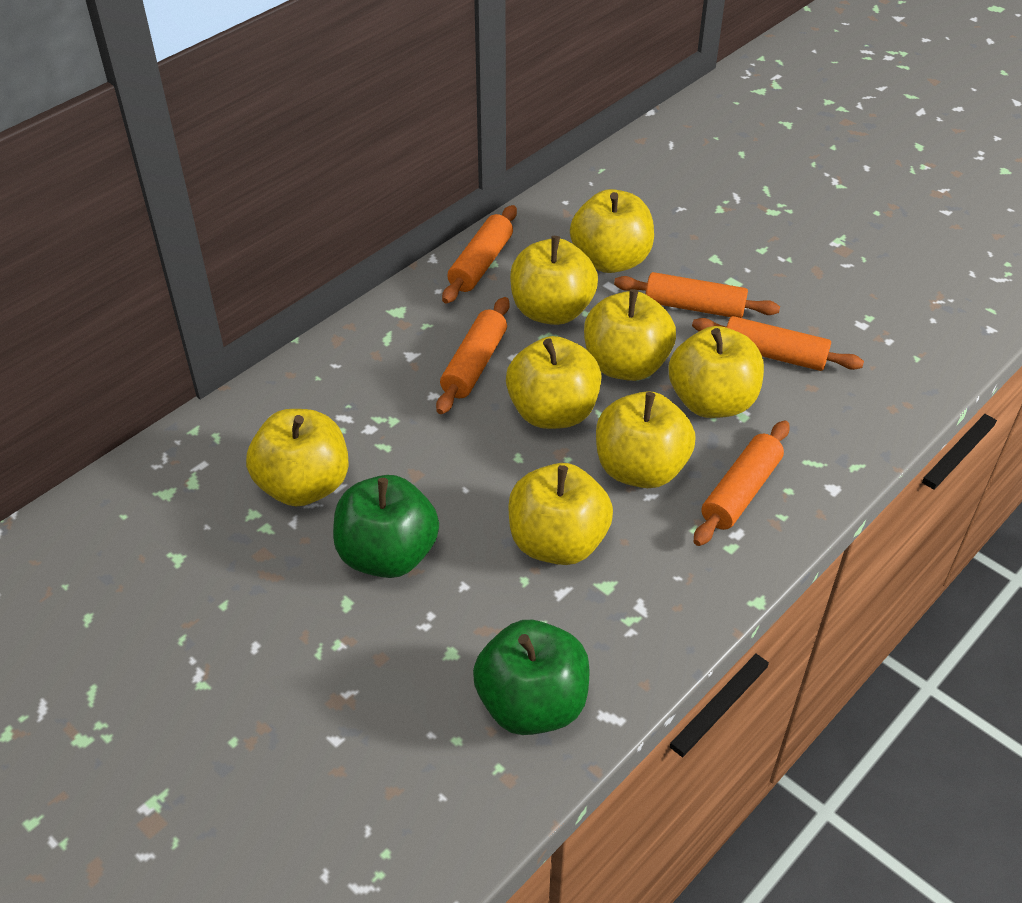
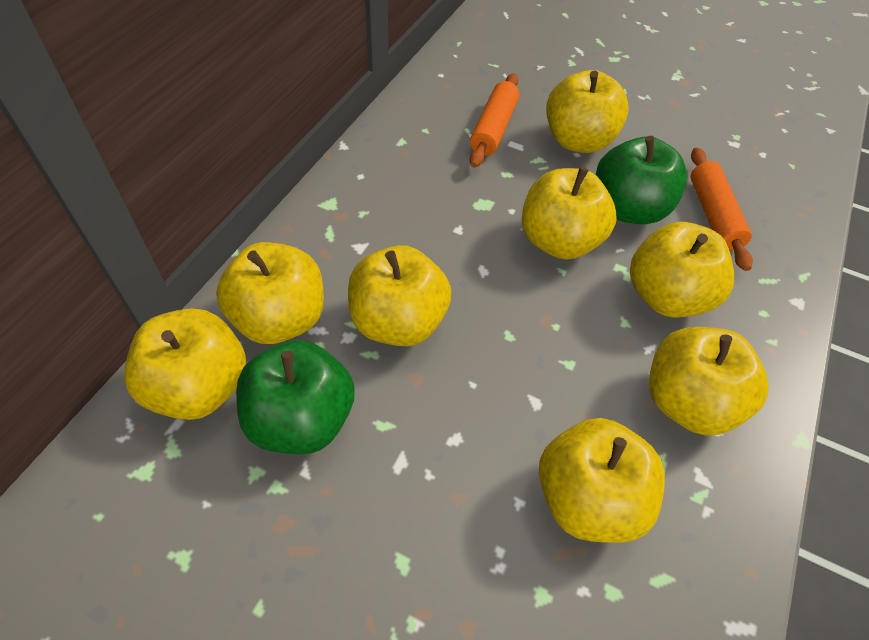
orange rolling pin: [436,297,510,414] [442,205,517,303] [614,272,780,318] [692,316,864,371] [694,421,790,546] = 5 -> [470,73,519,168] [691,147,753,271] = 2

